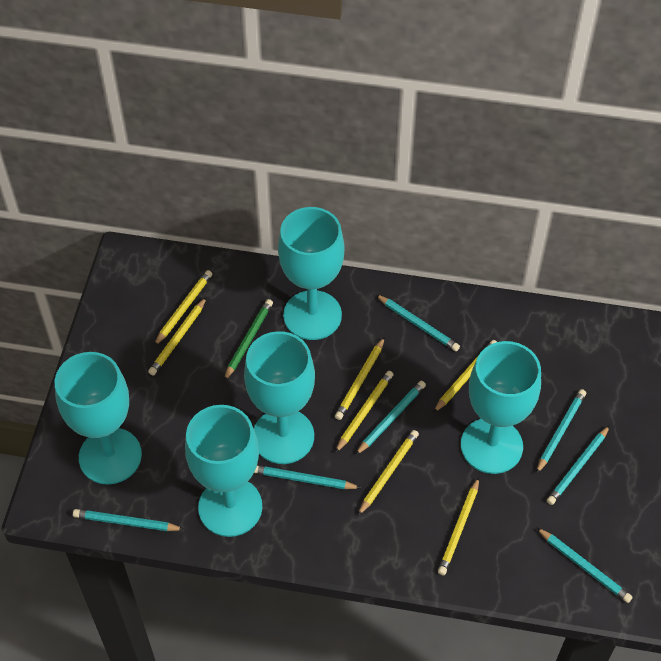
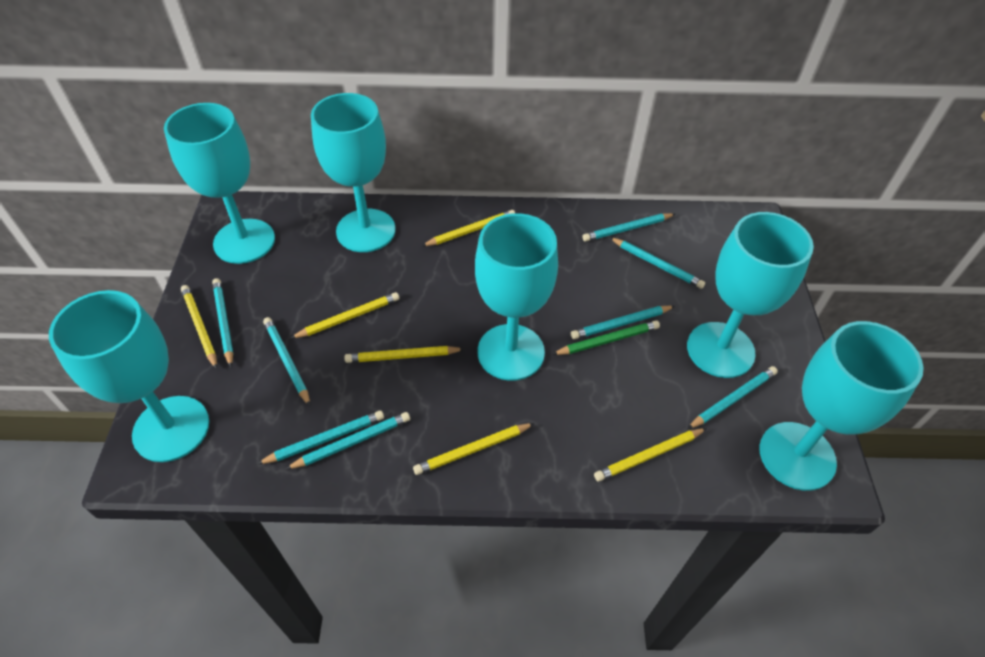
turquoise goblet: [55,352,142,485] [185,405,262,537] [244,331,315,464] [278,207,345,340] [461,341,541,474] = 5 -> [49,290,209,462] [164,103,275,264] [311,93,396,252] [475,213,558,381] [687,212,814,378] [759,321,924,491] = 6
turquoise pencil: [73,509,185,531] [254,465,361,489] [356,381,426,455] [375,294,460,351] [536,389,586,474] [536,527,632,603] [547,425,610,505] = 7 -> [212,278,233,367] [257,410,384,464] [263,317,310,406] [286,412,410,469] [571,305,675,339] [582,213,675,242] [609,237,705,289] [687,366,778,429] = 8
yellow pencil: [148,297,207,376] [154,270,212,346] [335,337,385,420] [335,371,394,453] [358,430,419,516] [433,340,497,413] [438,477,479,575] = 7 -> [181,285,217,369] [290,292,399,339] [344,346,464,363] [413,423,534,475] [422,210,515,246] [594,428,707,482] = 6

